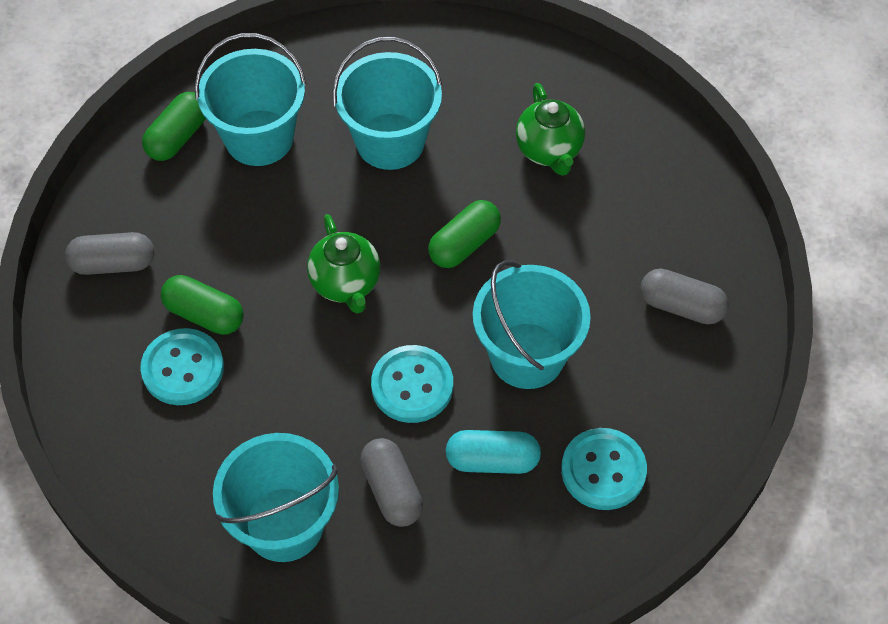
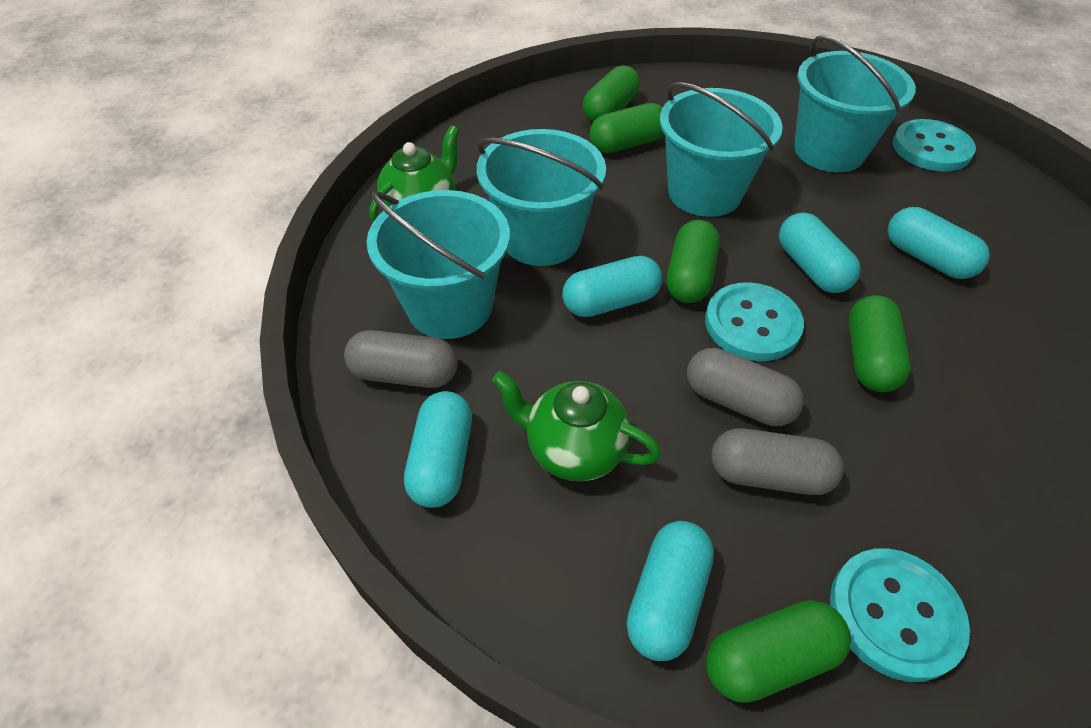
green capsule: [142,92,206,161] [161,275,244,335] [428,200,501,268] = 3 -> [583,65,640,122] [590,103,664,153] [666,220,720,303] [706,600,851,703] [848,295,911,392] = 5
turquoise capsule: [445,430,541,474] = 1 -> [404,391,472,508] [562,256,662,317] [627,521,714,661] [779,212,861,293] [887,207,990,279] = 5

